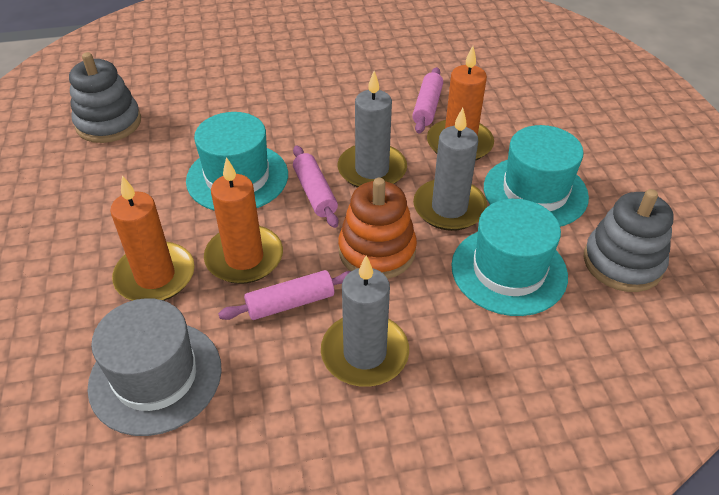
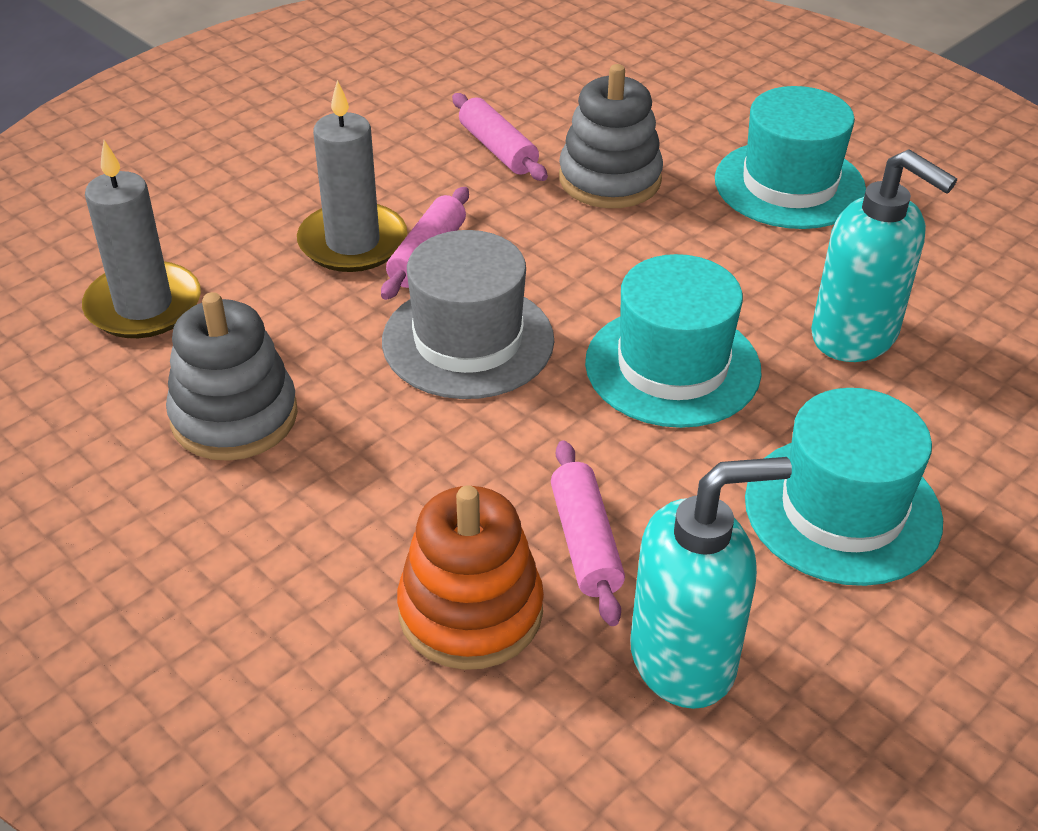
grey candle: [321,255,409,387] [338,71,407,188] [413,108,487,231] = 3 -> [82,140,201,338] [297,80,407,272] = 2
orange candle: [110,176,195,301] [204,157,283,284] [427,46,494,161] = 3 -> none = 0
turquoise soap dispenser: none = 0 -> [630,457,792,709] [811,149,957,362] = 2

